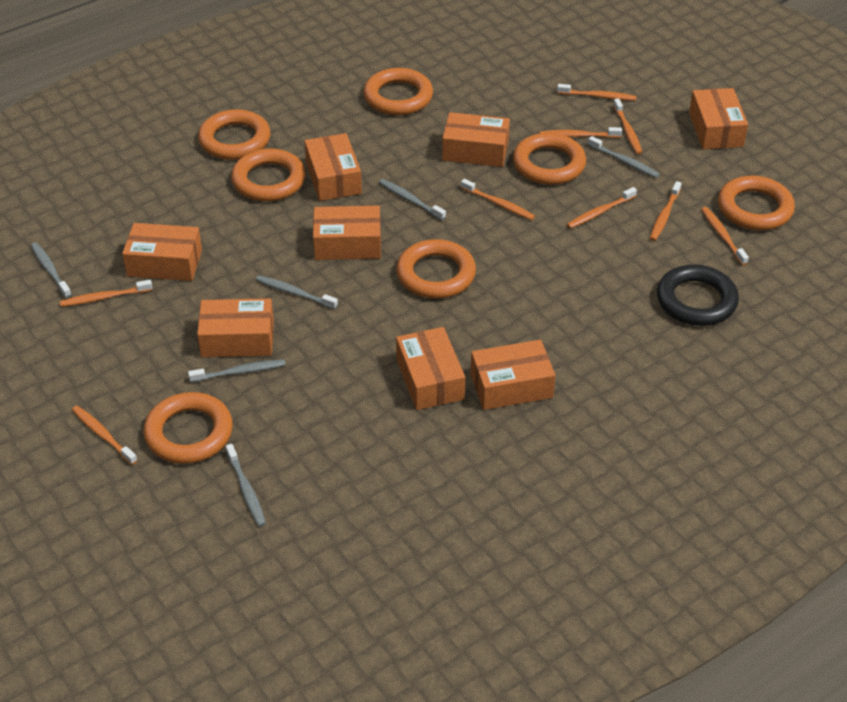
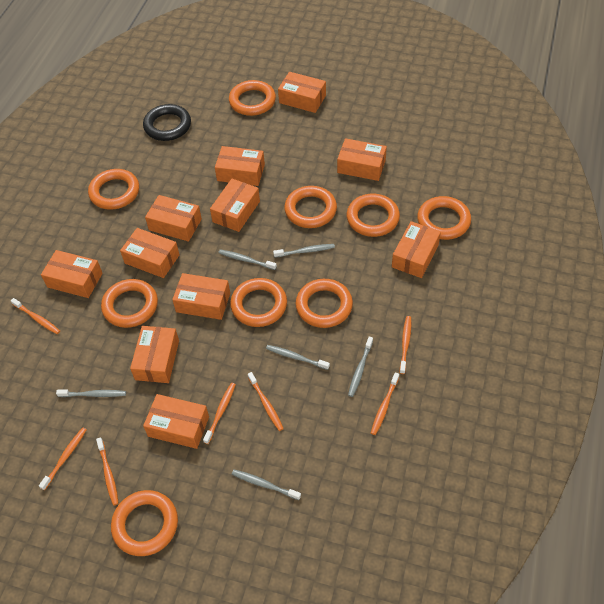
orange box: [122,223,202,281] [197,298,274,357] [304,133,362,201] [313,205,381,260] [396,327,465,410] [442,112,510,167] [471,340,555,410] [689,88,748,149] = 8 -> [41,250,103,298] [120,228,180,278] [130,326,179,383] [143,394,209,449] [145,195,202,242] [172,273,230,320] [210,179,260,232] [215,146,265,186] [278,72,326,113] [337,138,387,181] [392,221,441,278] = 11
orange ring: [144,392,233,464] [198,109,271,160] [231,149,306,202] [363,68,433,115] [396,239,476,299] [513,133,586,185] [718,176,795,230] = 7 -> [88,169,139,210] [101,279,158,328] [111,490,178,556] [229,80,276,116] [230,278,287,327] [284,186,337,228] [296,279,353,328] [347,194,400,237] [417,196,471,240] = 9
orange toothbrush: [60,280,153,307] [72,406,137,465] [461,179,535,220] [540,127,622,138] [557,84,636,101] [567,187,637,229] [613,98,642,154] [650,181,682,241] [701,207,749,265] = 9 -> [11,298,60,334] [39,427,86,490] [96,437,119,506] [203,383,236,444] [248,372,284,431] [371,372,399,435] [400,316,411,374] = 7

